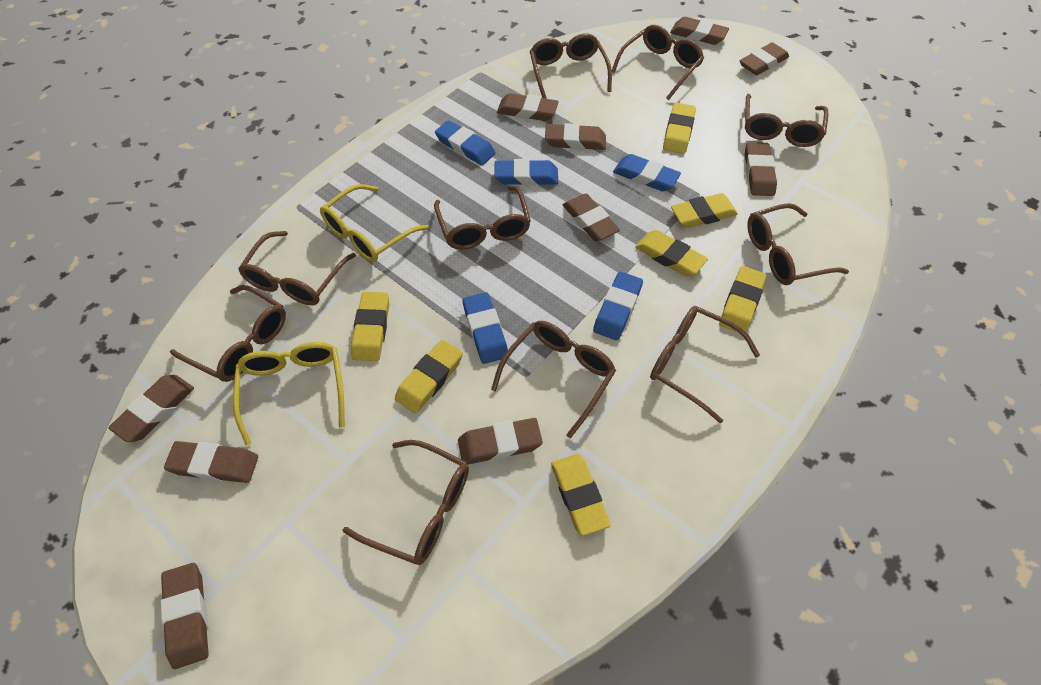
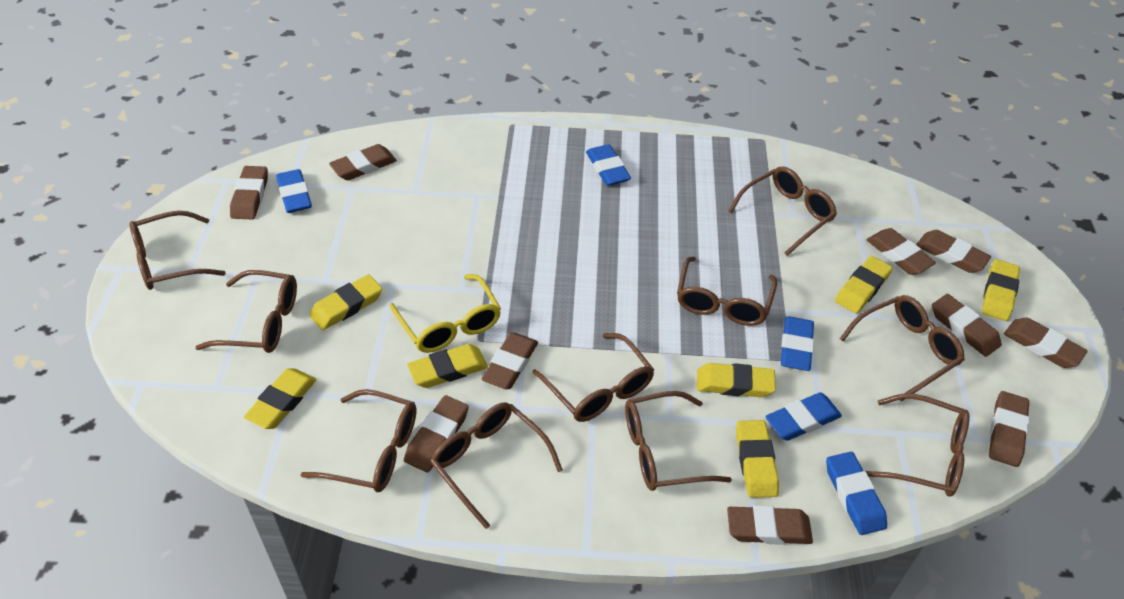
yellow glasses: [233,342,345,445] [320,184,429,262] = 2 -> [390,274,501,353] = 1

